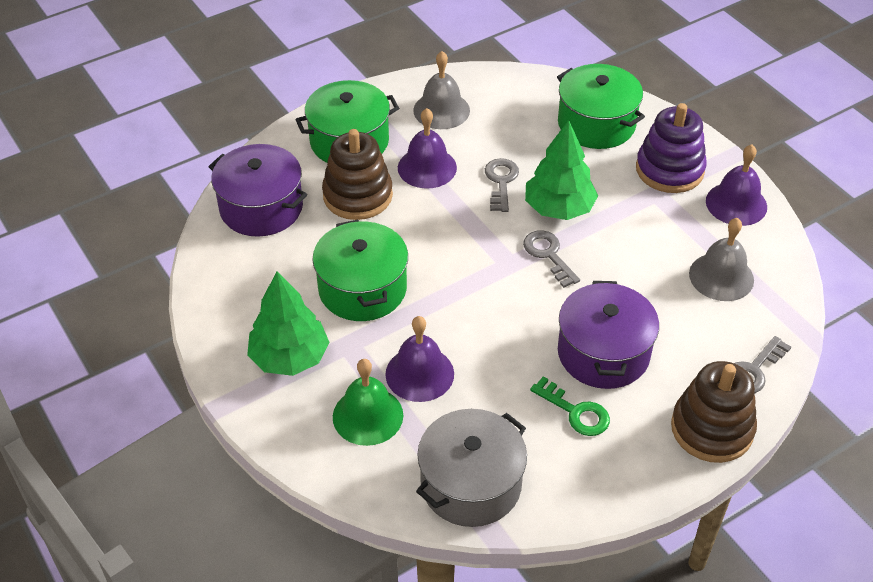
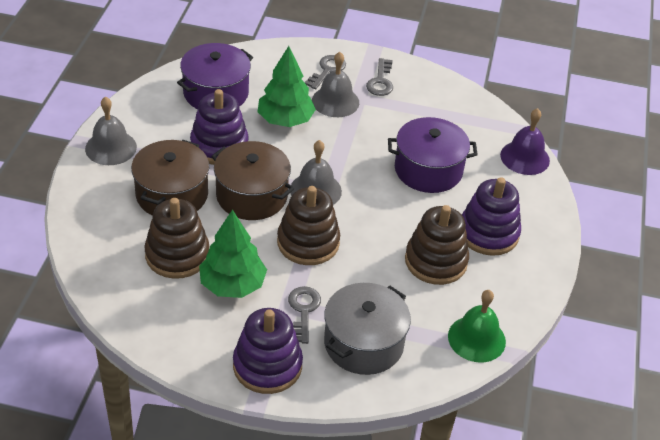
brown pot: none = 0 -> [131,140,209,216] [211,141,294,220] = 2
brown stacking toy: [322,129,393,220] [671,361,757,463] = 2 -> [145,198,209,279] [277,186,340,265] [405,205,469,285] = 3
green key: [530,376,610,436] = 1 -> none = 0
green pot: [295,80,399,163] [313,220,408,321] [557,64,645,149] = 3 -> none = 0
grey bell: [413,51,470,129] [689,218,754,301] = 2 -> [85,97,137,165] [290,140,342,205] [312,52,359,117] = 3
purple bell: [385,316,454,402] [398,108,457,189] [706,145,767,226] = 3 -> [500,108,550,175] = 1
purple stacking toy: [636,103,707,193] = 1 -> [190,89,249,165] [233,308,303,394] [462,177,521,256] = 3

